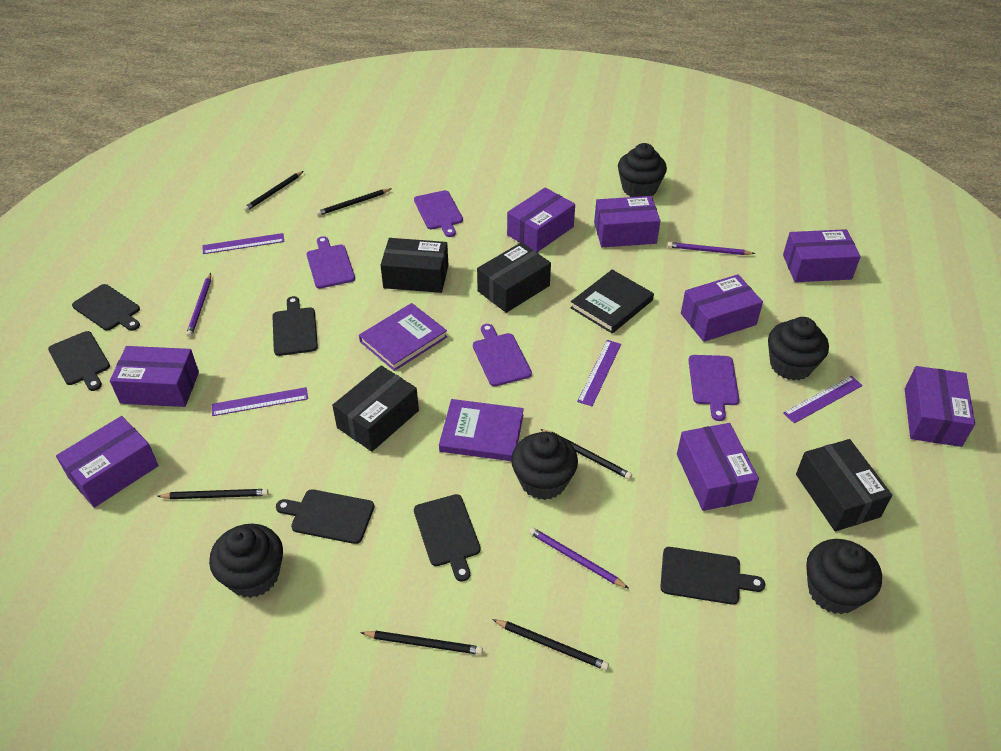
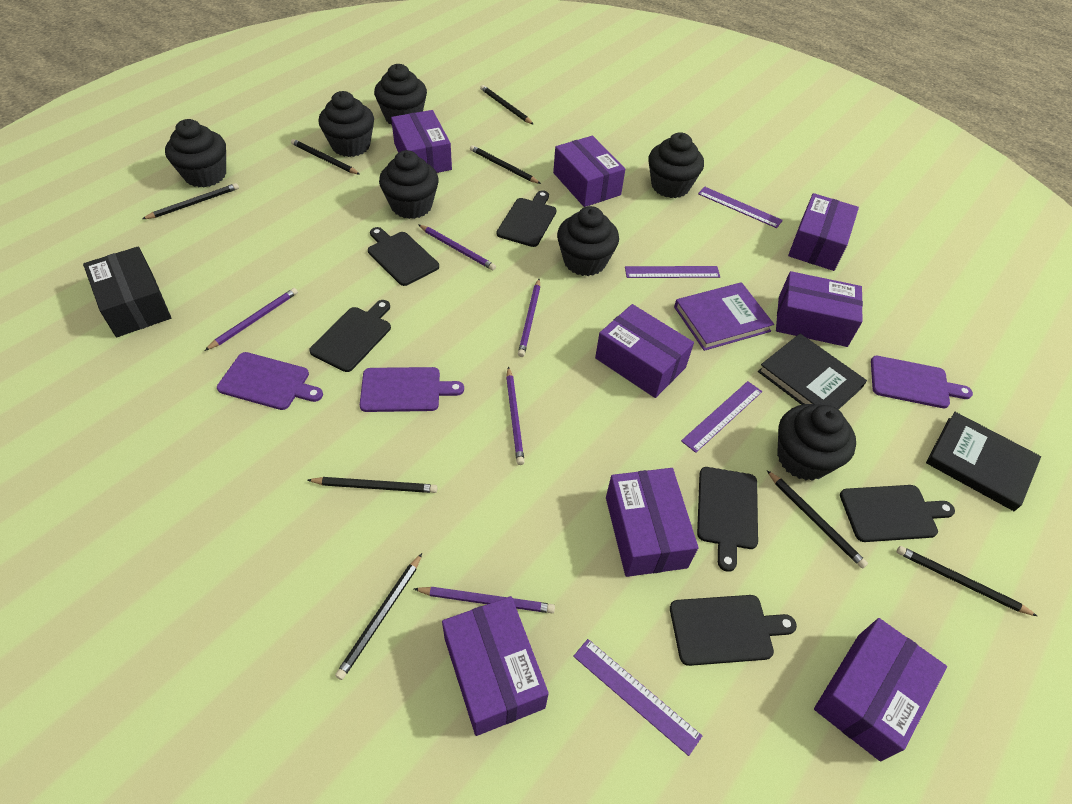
black book: [570,270,654,333] = 1 -> [758,333,867,410] [926,412,1041,511] = 2
black box: [332,366,419,452] [380,238,448,293] [477,242,551,313] [796,439,892,531] = 4 -> [83,247,171,337] = 1
black cupcake: [209,524,283,598] [511,432,578,500] [618,143,667,197] [768,317,829,380] [806,539,882,614] = 5 -> [165,119,226,187] [318,91,374,157] [374,64,427,125] [379,150,439,219] [557,206,619,276] [648,132,704,198] [777,404,856,481] = 7
black pencil: [157,489,269,499] [243,171,304,211] [316,189,391,216] [360,631,483,655] [492,619,609,670] [540,429,632,479] = 6 -> [142,183,239,219] [291,139,360,175] [308,477,437,493] [335,553,422,680] [470,145,541,184] [480,85,534,125] [767,470,868,568] [897,546,1037,616] = 8
purple book: [359,303,447,371] [439,399,524,461] = 2 -> [674,282,774,351] = 1
purple cutting board: [306,236,355,289] [414,190,463,237] [473,324,532,386] [688,355,739,421] = 4 -> [217,352,323,410] [360,367,464,412] [871,356,973,408] = 3
purple pencil: [186,273,211,337] [529,527,629,589] [668,242,755,255] = 3 -> [204,288,298,351] [414,587,555,613] [418,224,496,270] [506,366,525,465] [518,279,540,357] = 5

